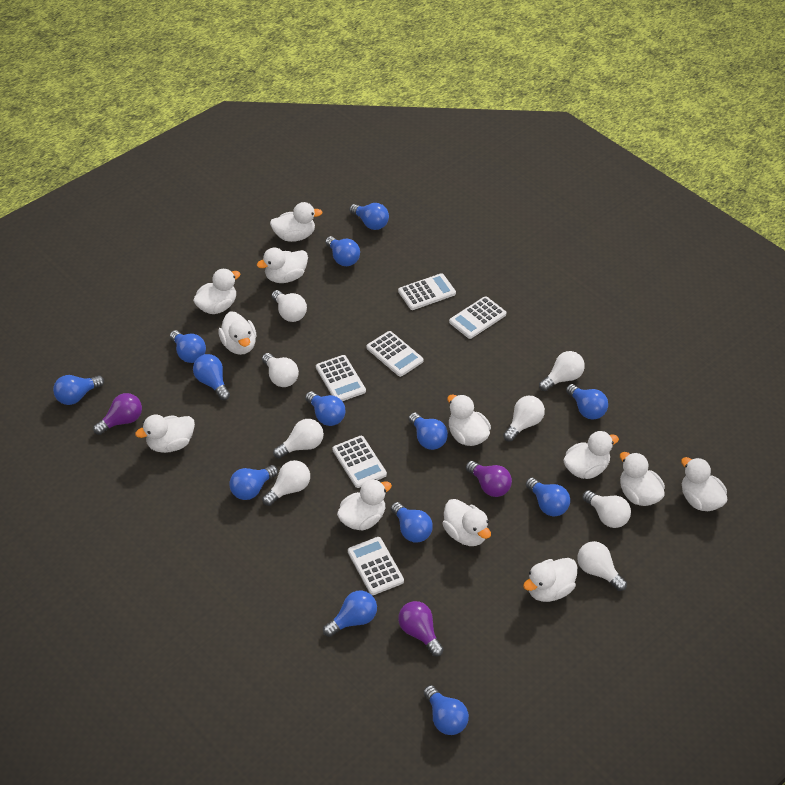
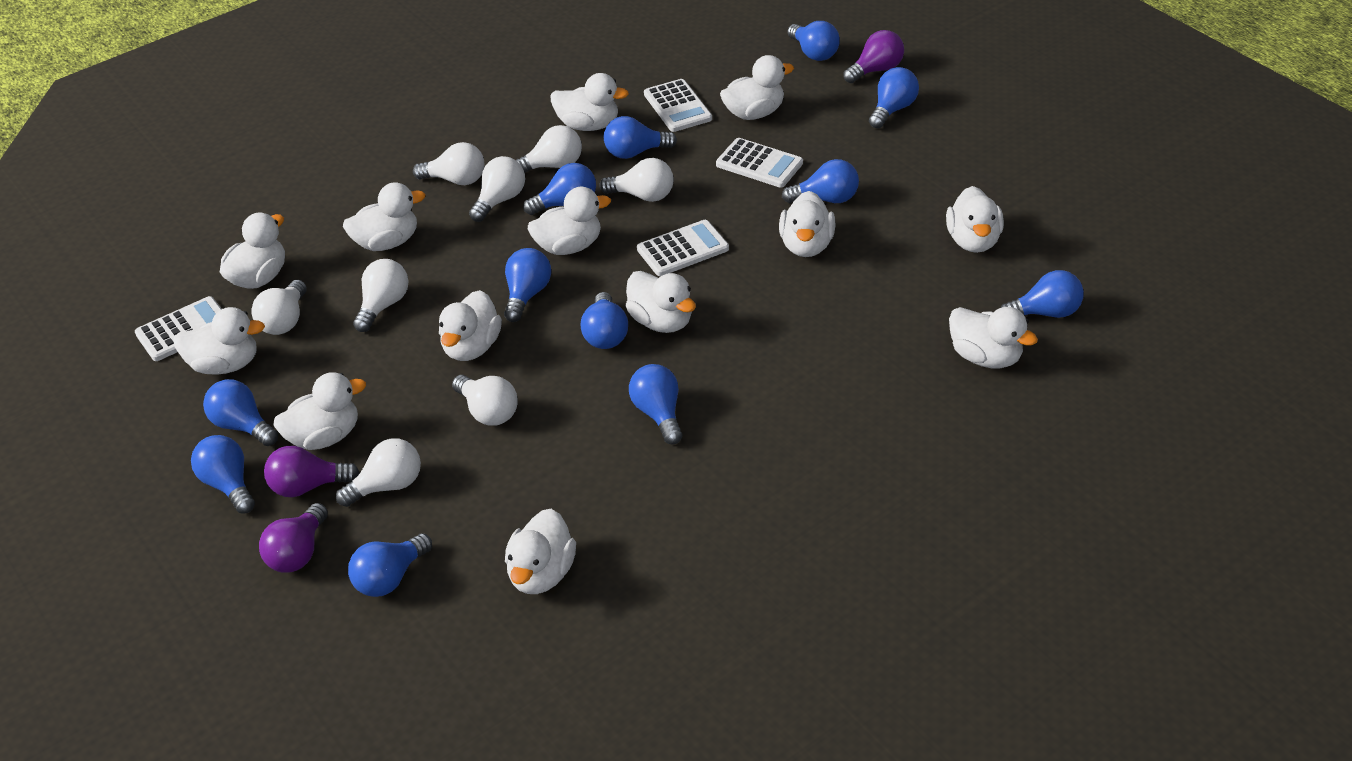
blue light bulb: [53,375,104,405] [170,330,206,363] [193,354,230,400] [230,465,278,500] [305,391,345,426] [323,591,377,637] [325,236,360,266] [349,203,389,230] [391,502,433,543] [409,412,448,450] [423,685,469,735] [526,478,570,516] [566,384,608,420] = 13 -> [191,435,255,513] [203,379,278,446] [348,533,432,597] [504,248,551,322] [523,163,596,215] [581,292,628,349] [604,116,677,159] [629,364,682,445] [782,159,859,203] [788,21,840,61] [869,67,919,128] [1001,270,1084,318] = 12
white calculator: [316,355,366,401] [332,436,387,488] [348,537,404,595] [366,331,424,377] [398,273,456,310] [449,296,507,339] = 6 -> [135,296,222,361] [637,220,729,276] [644,79,712,132] [716,138,803,188] = 4
white duck: [135,415,195,453] [193,269,240,314] [218,311,256,355] [257,248,308,283] [270,202,322,242] [337,479,392,530] [442,499,491,546] [447,394,491,446] [523,558,577,602] [563,431,619,479] [620,452,665,506] [681,457,727,511] = 12 -> [173,307,265,375] [220,213,285,289] [273,372,366,450] [343,182,425,251] [439,290,502,361] [505,509,576,594] [528,187,611,255] [551,73,629,131] [626,271,696,333] [720,55,794,120] [779,191,836,257] [946,186,1004,253] [949,307,1038,368] = 13

